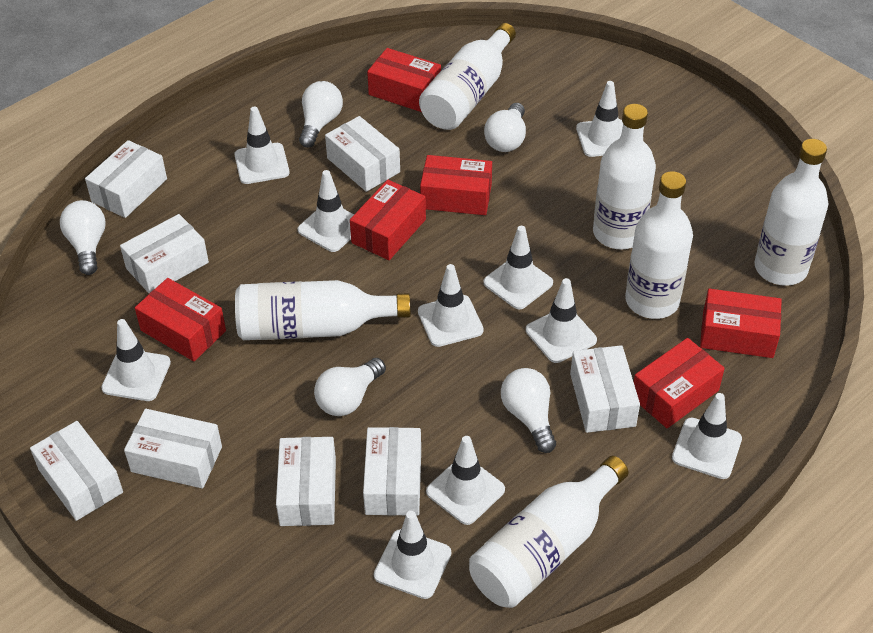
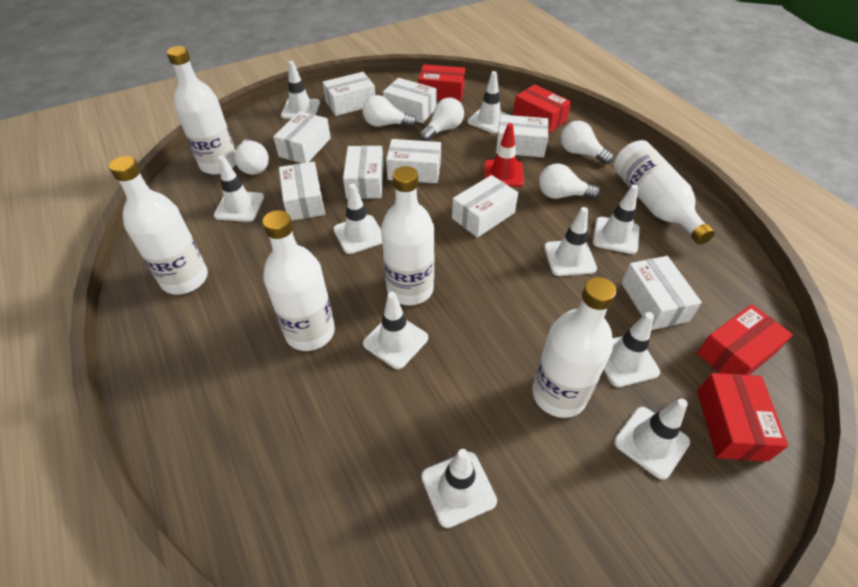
red box: [135,278,226,361] [350,180,426,260] [367,48,441,112] [420,155,492,215] [634,338,725,428] [700,289,782,358] = 6 -> [418,64,465,102] [513,84,571,134] [697,304,793,375] [697,373,788,461] = 4
red traffic cone: none = 0 -> [484,123,524,187] = 1
white box: [30,421,123,521] [85,140,167,218] [120,214,209,293] [124,409,222,488] [276,437,336,526] [325,116,400,192] [363,427,421,516] [570,345,640,433] = 8 -> [273,111,331,163] [279,162,325,221] [322,72,375,116] [343,146,384,199] [383,78,437,123] [386,139,441,183] [452,175,518,238] [496,115,549,157] [621,256,702,330] = 9

